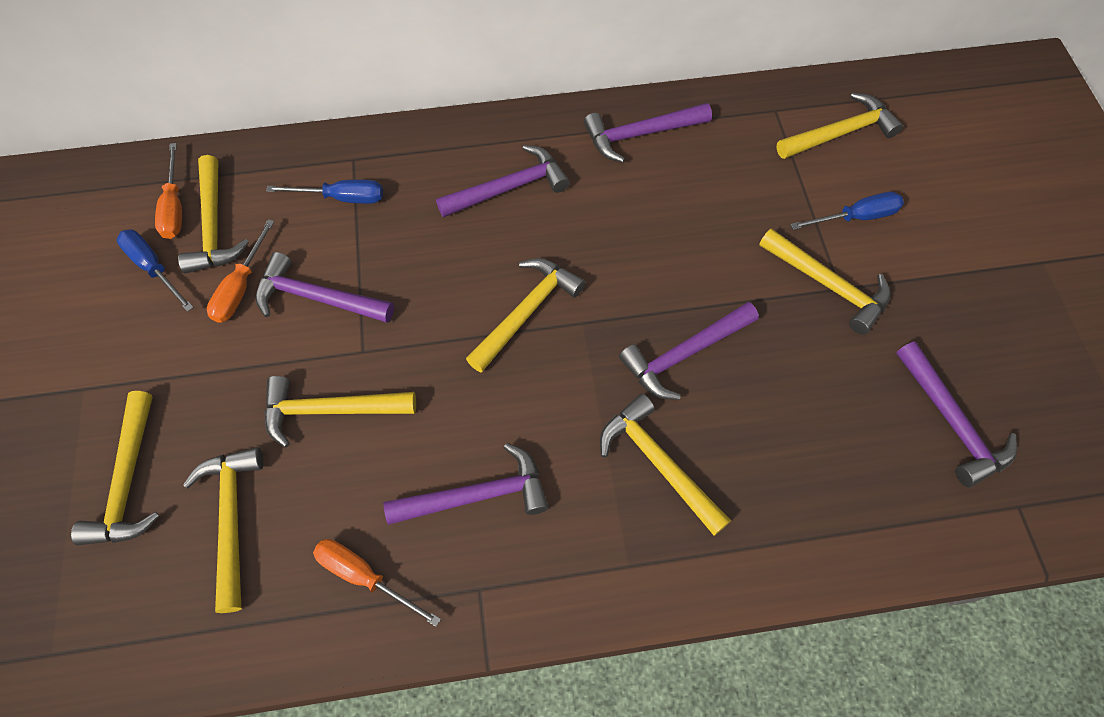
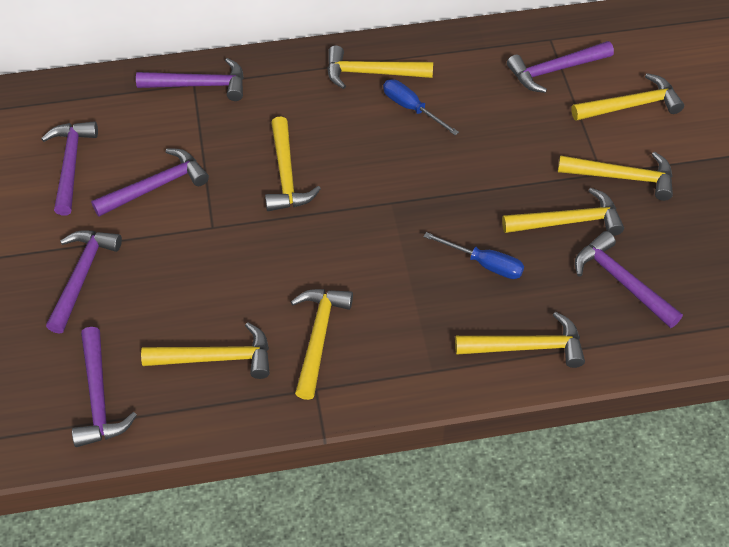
blue screwdriver: [117,230,194,312] [266,179,383,204] [790,192,904,230] = 3 -> [383,79,459,135] [424,232,524,279] = 2
orange screwdriver: [155,143,182,239] [207,219,275,323] [313,539,441,627] = 3 -> none = 0
purple hammer: [255,252,394,323] [384,443,549,525] [436,145,570,218] [584,103,712,163] [619,302,759,400] [896,342,1017,487] = 6 -> [41,121,98,216] [46,230,122,334] [72,327,137,447] [91,149,209,217] [136,58,244,101] [507,41,614,93] [575,231,683,328] = 7

